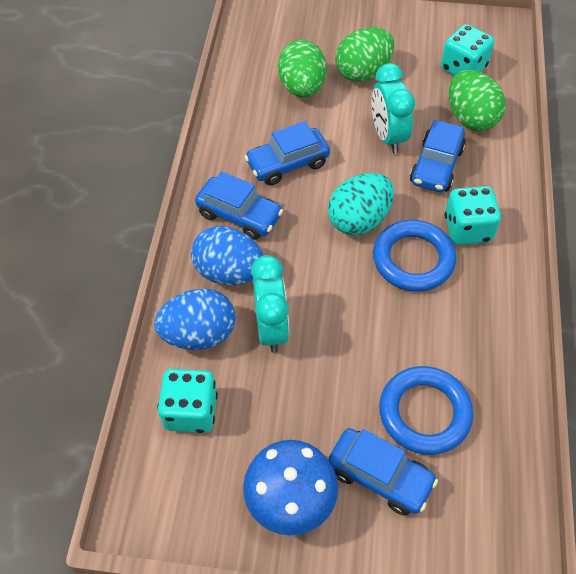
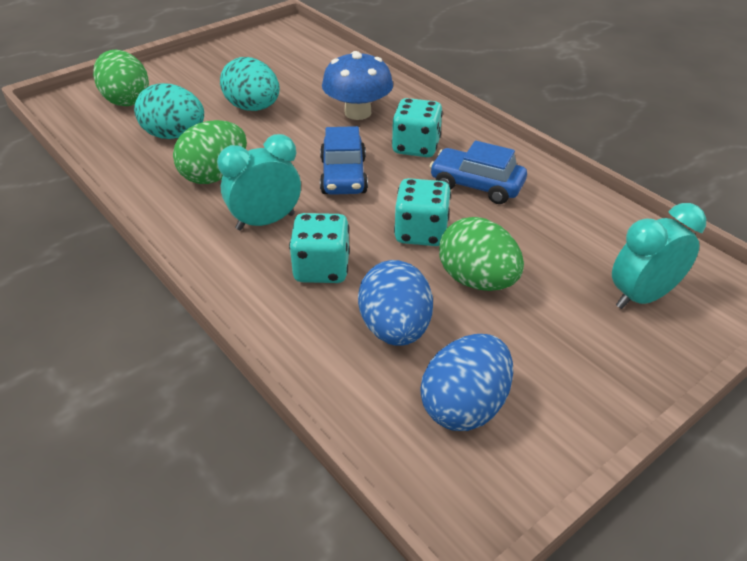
blue car: [195,171,283,240] [244,121,330,185] [328,428,438,516] [410,120,466,192] = 4 -> [320,126,368,195] [429,141,527,204] = 2
blue ring: [373,220,456,292] [379,366,473,455] = 2 -> none = 0
turquoise egg: [328,173,394,236] = 1 -> [134,83,204,139] [220,57,280,111] = 2

